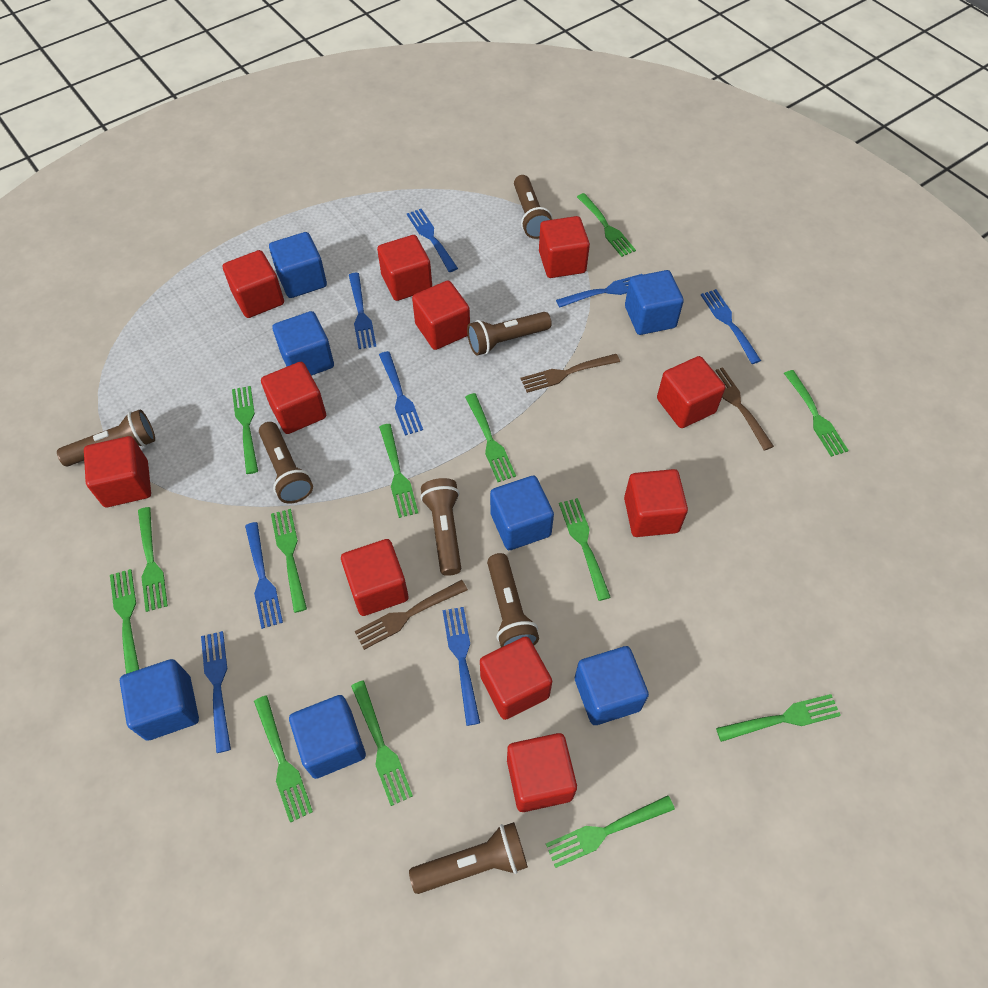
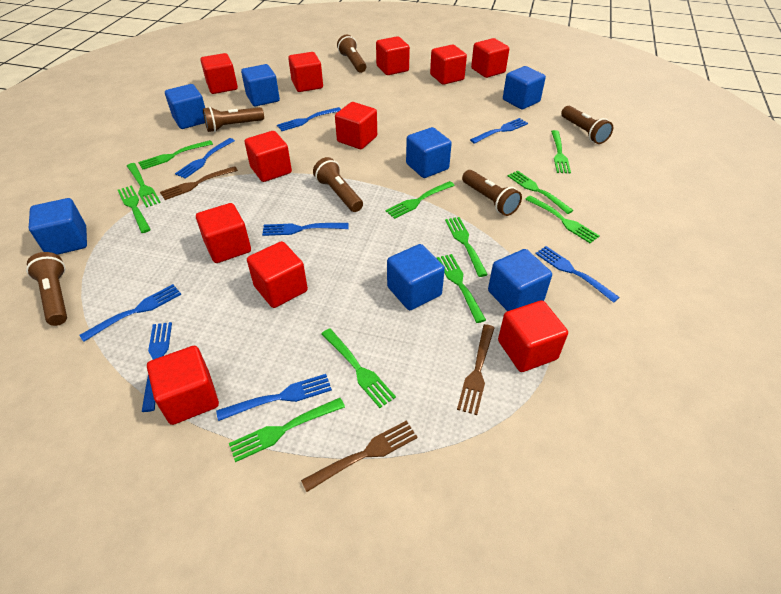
brown flashlight: [57,409,155,466] [259,422,313,504] [409,822,528,894] [420,478,461,576] [467,312,552,356] [487,553,539,647] [514,175,552,239] = 7 -> [26,252,67,326] [203,107,264,132] [313,157,363,212] [337,35,366,73] [462,170,522,216] [561,106,613,144] = 6
green fork: [110,569,139,674] [138,507,168,612] [232,386,258,474] [254,695,313,823] [271,509,307,613] [351,680,413,806] [379,424,418,518] [465,393,516,482] [546,795,675,868] [559,498,611,601] [577,193,636,257] [716,694,841,742] [784,370,849,457] = 13 -> [118,185,151,233] [127,163,161,208] [138,140,213,170] [229,398,345,462] [322,328,396,408] [385,181,455,219] [437,254,486,323] [445,217,488,277] [508,171,574,214] [525,195,600,243] [551,130,571,174] = 11

